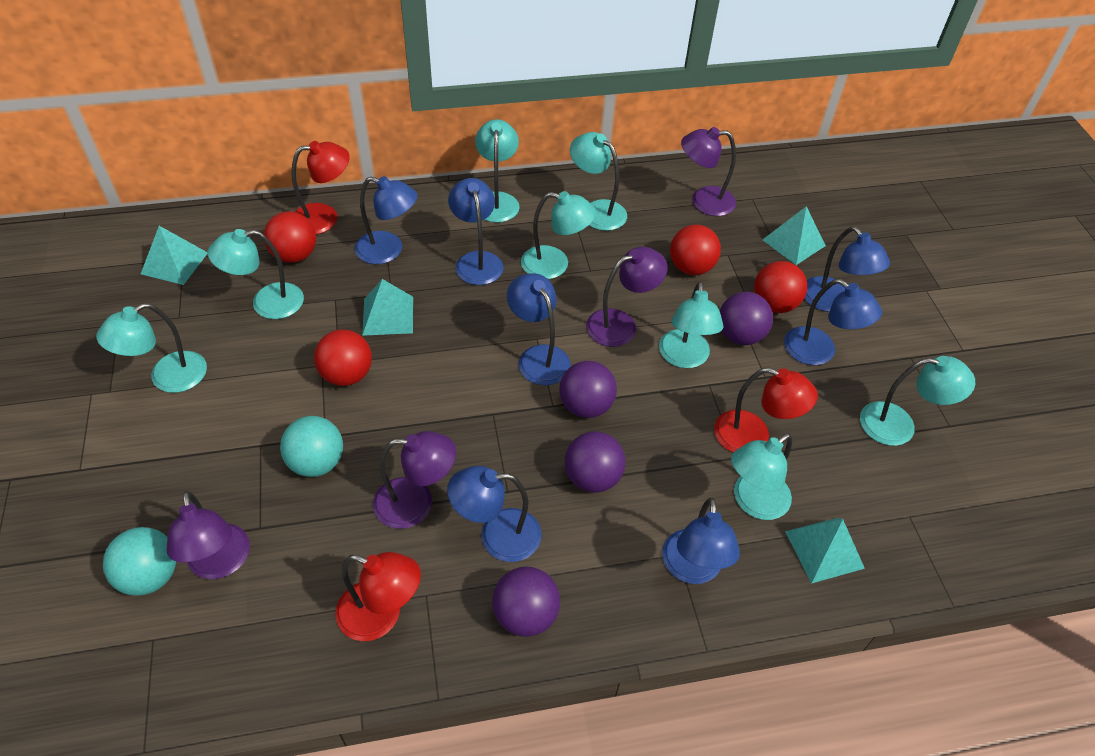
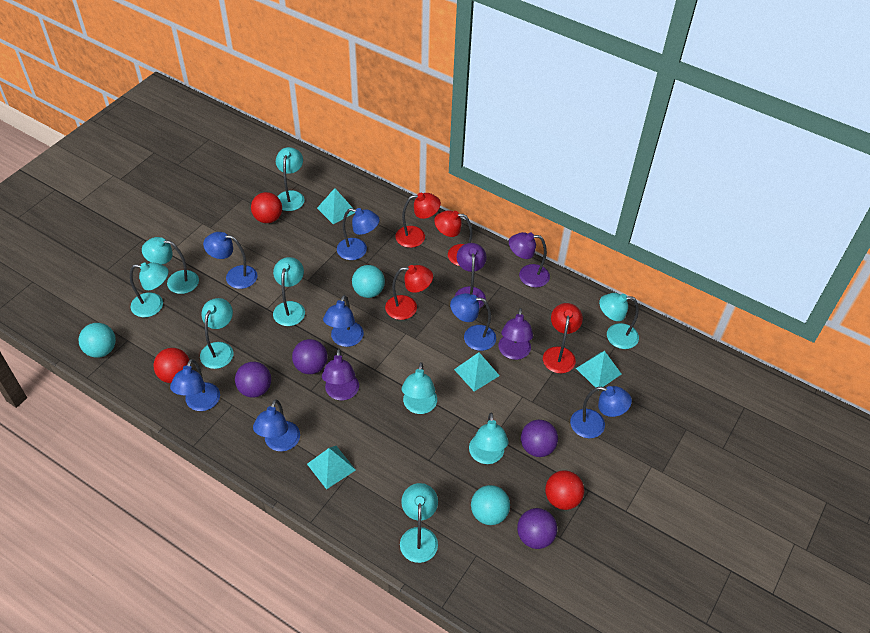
red ball: [264,211,316,263] [314,330,372,386] [670,225,721,275] [754,261,807,313] = 4 -> [153,348,189,383] [251,192,282,223] [545,470,585,510] = 3
red lamp: [291,141,350,234] [335,552,421,641] [714,367,818,452] = 3 -> [385,265,433,320] [395,193,441,248] [434,210,473,266] [543,303,583,373] = 4
turquoise ball: [103,527,176,596] [280,416,343,477] = 2 -> [78,323,116,358] [352,265,385,298] [471,485,510,525] = 3
turquoise lamp: [96,303,207,393] [208,229,304,319] [475,119,520,223] [521,191,596,279] [570,132,627,231] [659,281,723,368] [731,433,792,520] [860,356,975,446] = 8 -> [130,262,168,317] [142,237,199,294] [200,298,233,369] [273,257,305,326] [276,147,305,211] [400,483,438,563] [402,362,437,414] [469,413,508,464] [599,293,639,349] = 9

